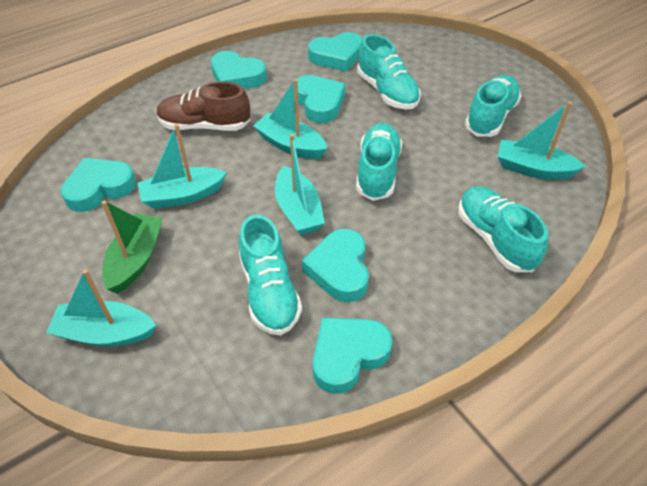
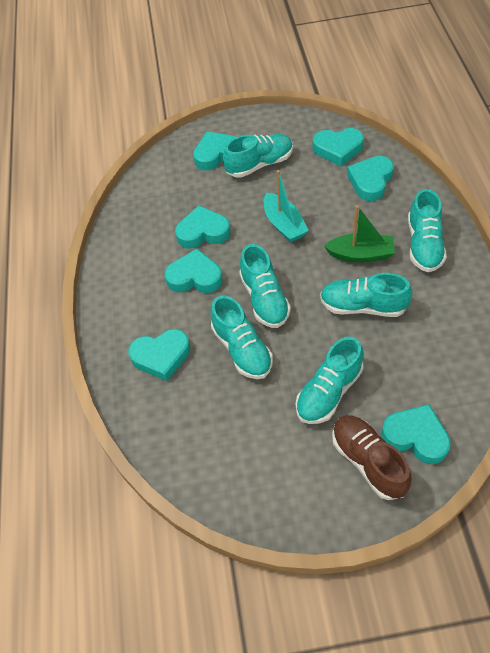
turquoise boat: [46,269,156,346] [138,124,227,209] [253,79,327,159] [275,134,325,235] [498,101,585,180] = 5 -> [264,170,309,242] = 1
turquoise heart: [61,158,136,212] [211,51,267,89] [294,75,345,123] [302,229,369,302] [308,32,362,72] [313,318,393,394] = 6 -> [128,329,190,381] [165,249,223,293] [175,205,230,248] [193,132,236,170] [313,128,364,166] [347,156,394,201] [381,404,451,464] = 7
turquoise shoe: [239,215,302,336] [356,123,402,201] [357,34,421,109] [458,186,548,272] [465,75,521,137] = 5 -> [210,295,273,379] [223,134,293,178] [239,244,291,328] [296,337,364,424] [320,273,412,317] [408,189,447,272] = 6

